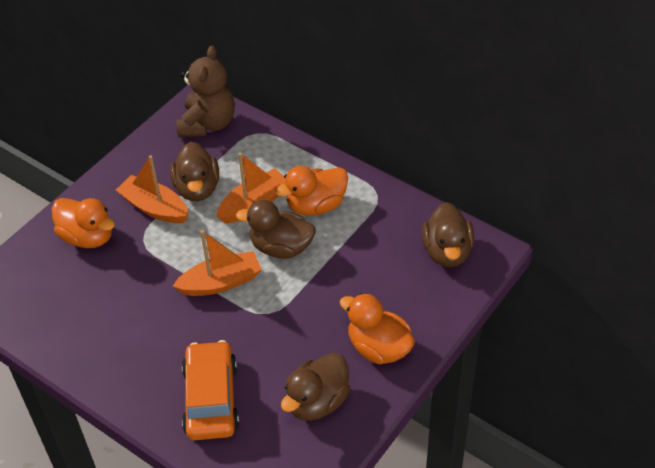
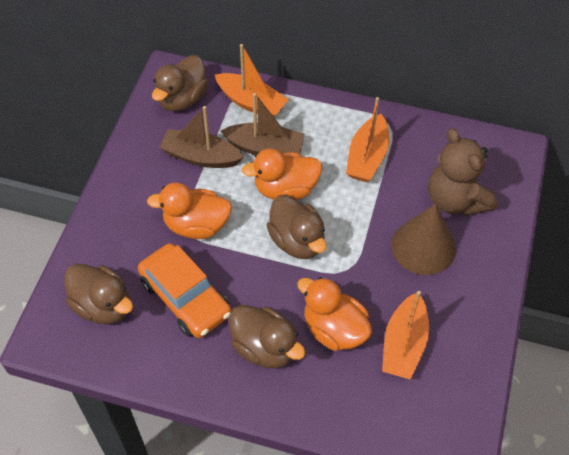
brown boat: none = 0 -> [159,106,244,168] [221,93,305,155] = 2
brown cone: none = 0 -> [391,203,456,275] = 1

